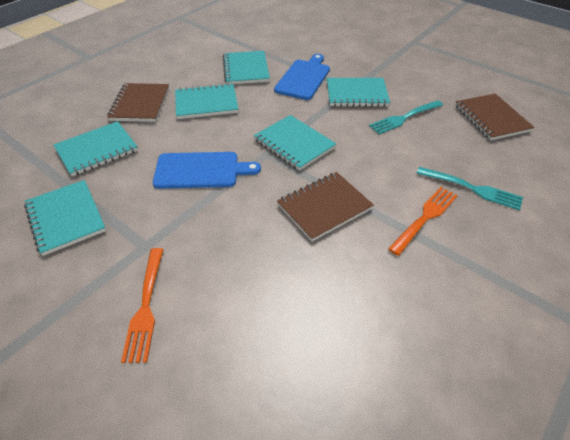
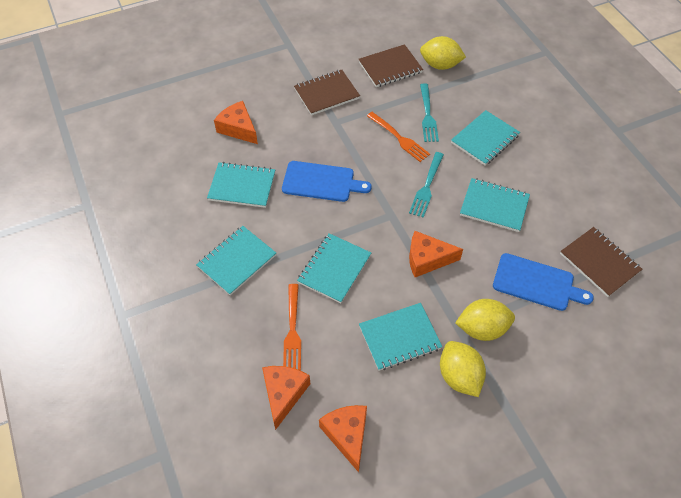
orange cheese: none = 0 -> [214,101,258,144] [262,366,310,430] [319,405,367,472] [409,231,463,277] = 4
yellow lemon: none = 0 -> [420,36,466,70] [440,341,486,397] [455,299,515,341] = 3

